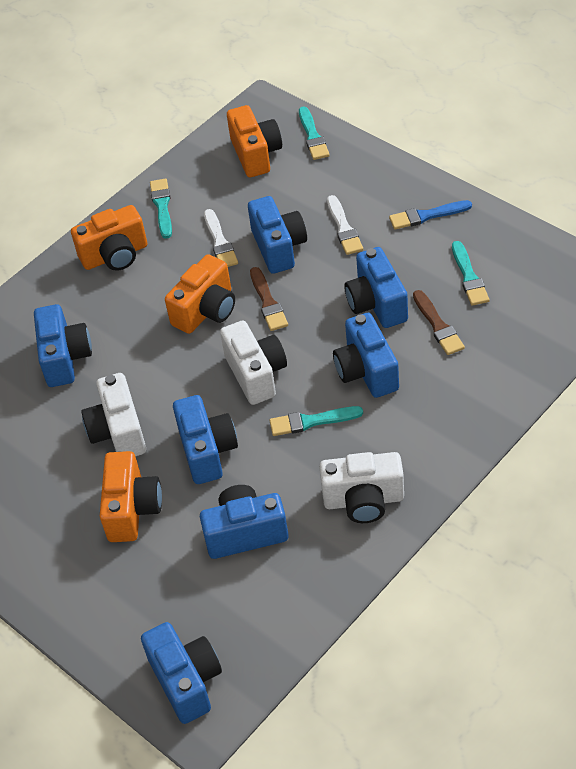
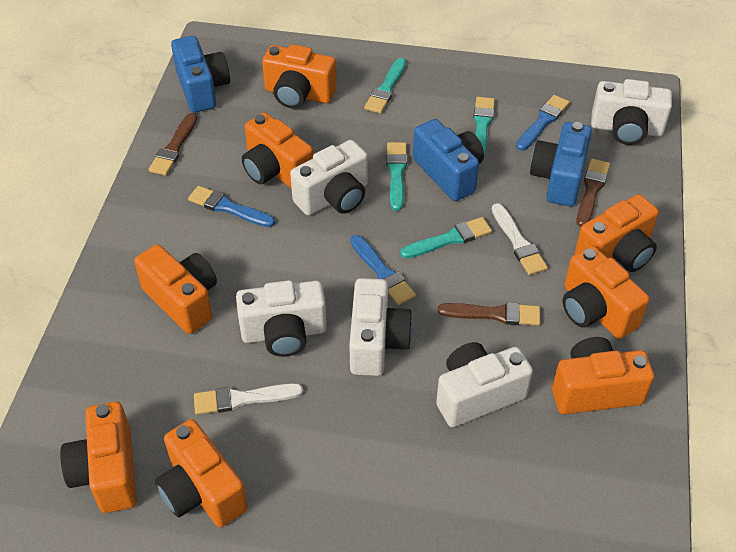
blue brush: [389,200,472,230] = 1 -> [188,186,275,227] [350,235,416,305] [516,95,570,151] = 3
blue camera: [34,304,92,387] [141,622,222,724] [173,395,238,484] [200,485,289,559] [248,196,307,274] [333,313,399,398] [344,247,408,328] = 7 -> [171,36,230,113] [413,119,484,201] [530,122,592,206] = 3
brown brush: [250,267,288,331] [413,290,465,355] = 2 -> [149,113,197,176] [438,302,540,325] [576,159,610,227] = 3
orange camera: [71,205,147,271] [100,451,162,542] [165,254,235,334] [227,105,282,177] = 4 -> [60,402,137,513] [134,244,217,334] [155,419,248,527] [242,112,313,189] [262,44,337,109] [552,337,654,414] [563,246,649,339] [575,194,659,272] = 8
white camera: [81,373,146,456] [220,321,287,405] [319,452,404,523] = 3 -> [236,280,327,357] [290,140,368,216] [349,278,413,376] [436,342,533,427] [591,79,672,145] = 5

